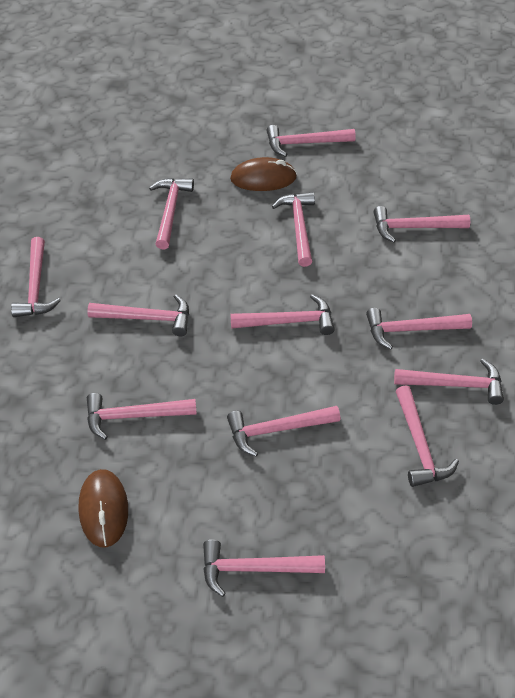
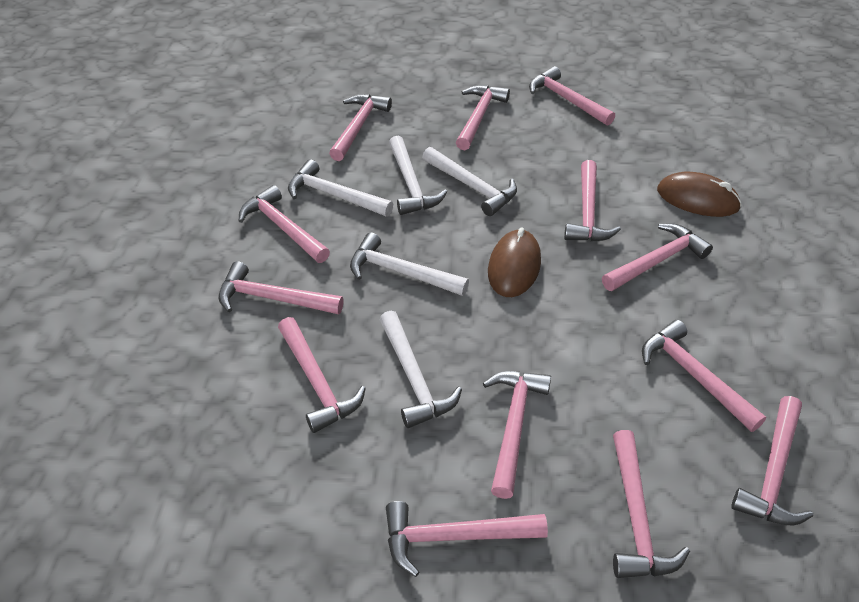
white hammer: none = 0 -> [288,159,393,217] [350,232,469,296] [380,311,462,428] [389,136,447,215] [422,147,517,216] = 5

